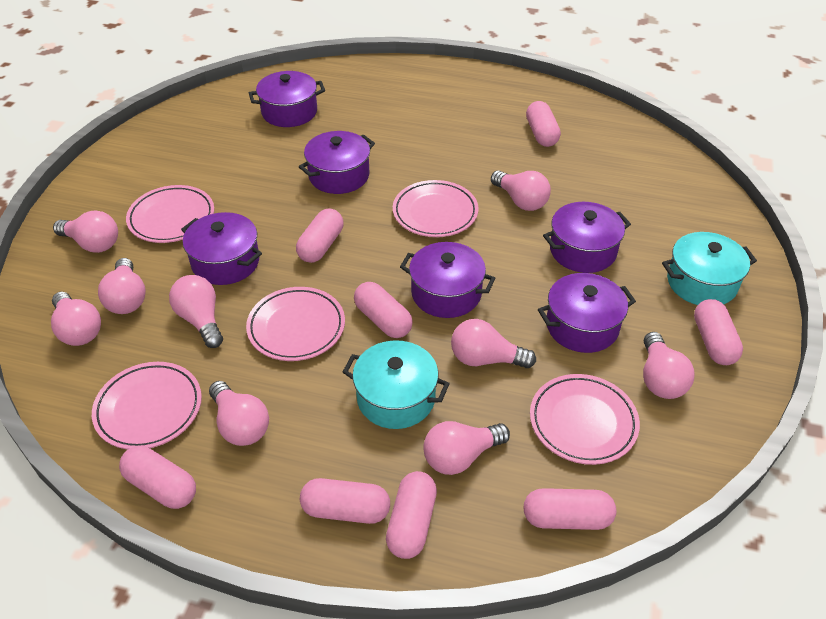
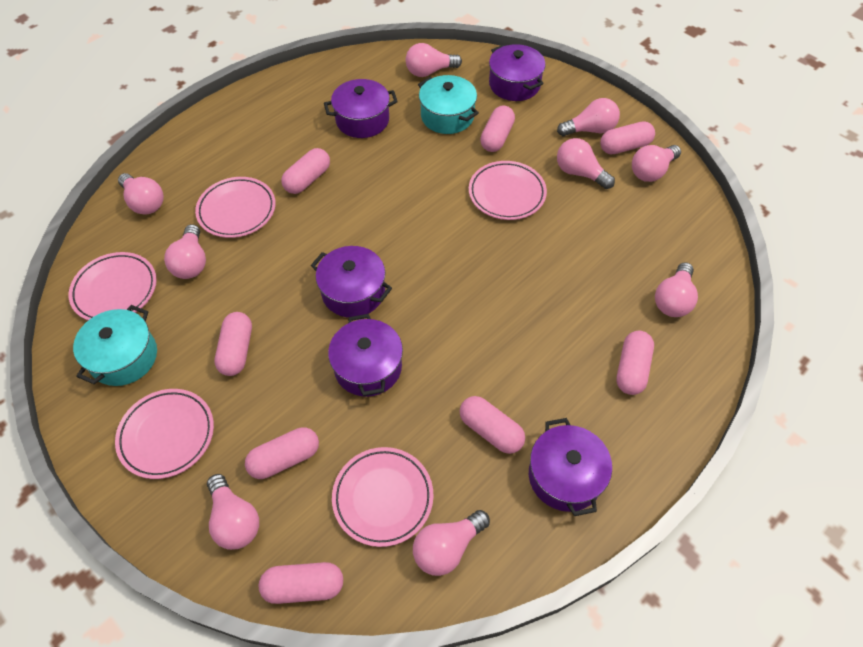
purple pot: [181,212,262,285] [249,71,325,127] [299,131,375,194] [400,242,495,318] [538,273,636,353] [543,202,631,273] = 6 -> [311,246,392,318] [324,79,398,138] [328,314,403,397] [489,44,546,101] [529,418,612,516] = 5

